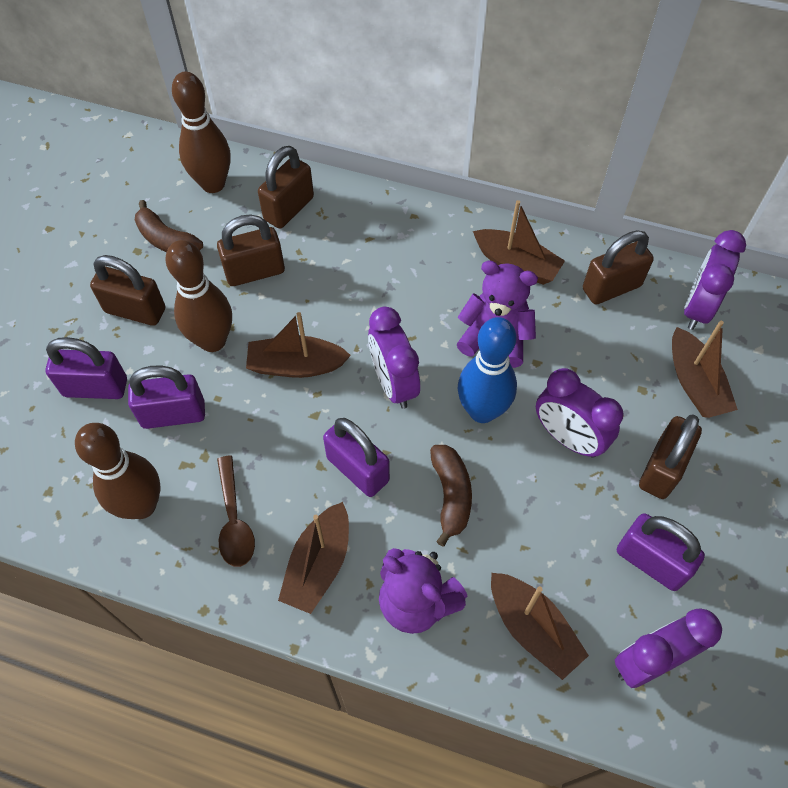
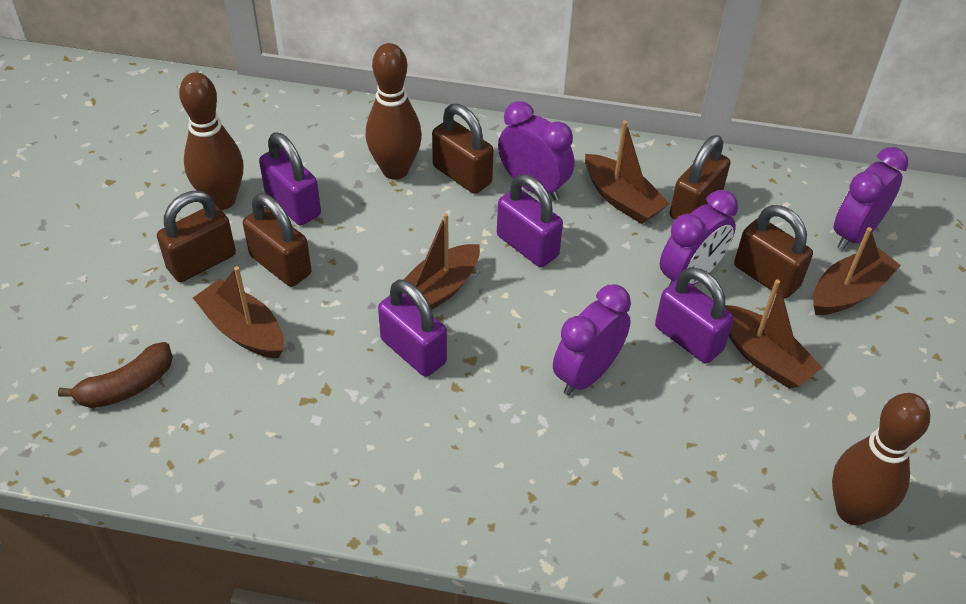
blue bowling pin: [458,317,517,423] = 1 -> none = 0
brown banana: [135,200,203,252] [430,445,472,547] = 2 -> [58,342,173,408] = 1
brown spoon: [217,455,255,567] = 1 -> none = 0
purple teddy bear: [379,548,468,634] [457,261,538,368] = 2 -> none = 0

